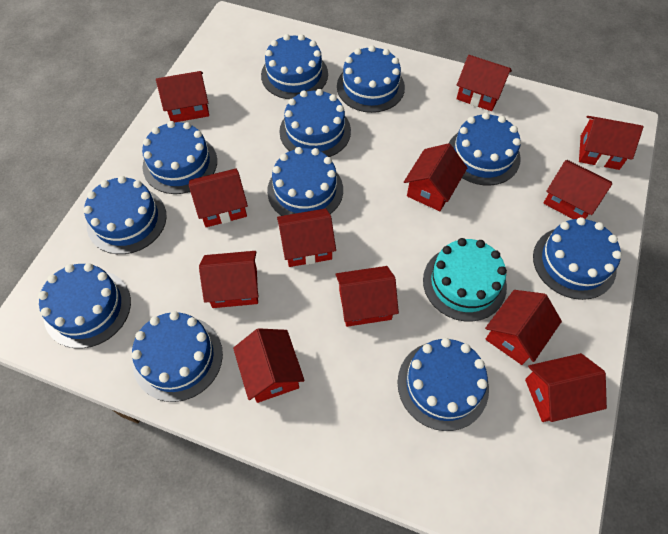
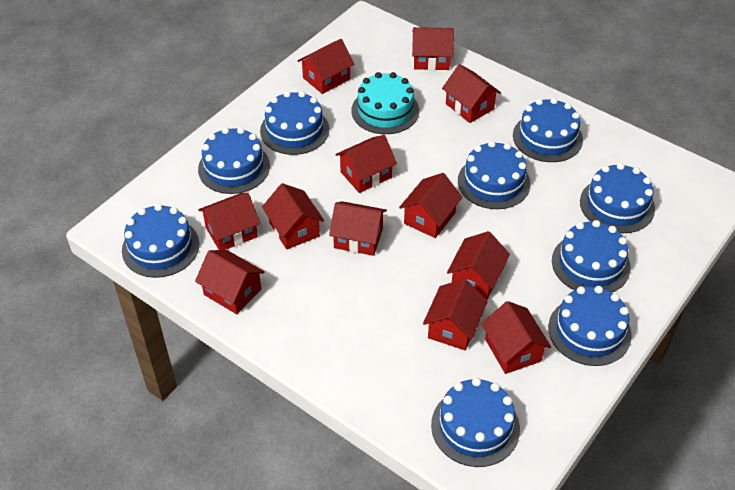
blue cake: [38,263,131,348] [83,176,167,254] [132,311,223,402] [142,121,217,194] [261,34,328,99] [267,147,343,216] [280,89,351,157] [337,45,405,113] [397,338,489,431] [449,113,521,186] [533,217,622,300] = 11 -> [122,204,199,278] [198,127,270,194] [260,91,329,155] [431,378,520,467] [458,141,531,209] [513,98,583,162] [548,286,632,366] [552,220,631,292] [580,163,655,233] = 9

